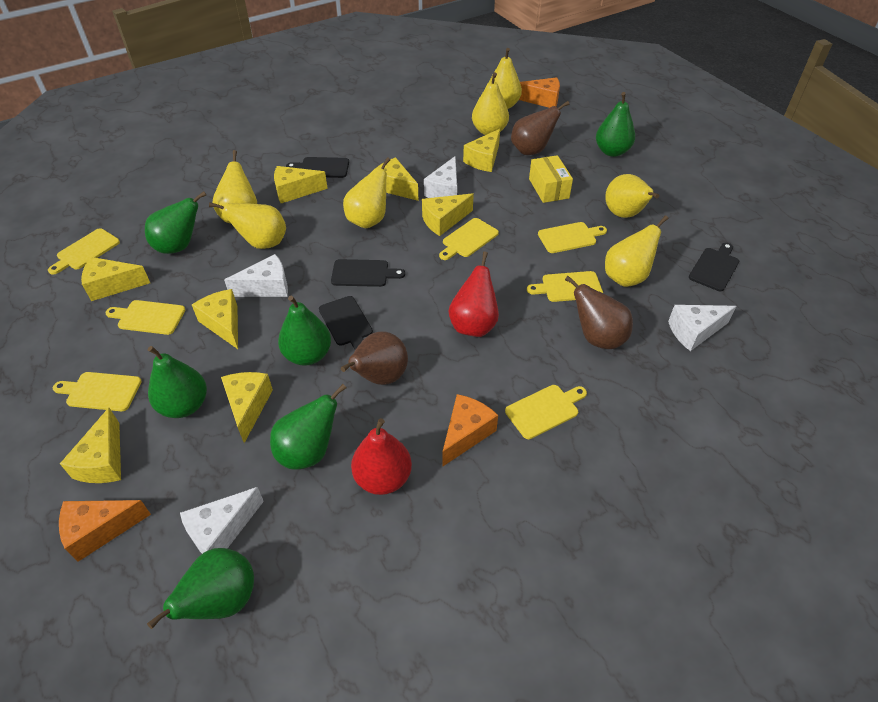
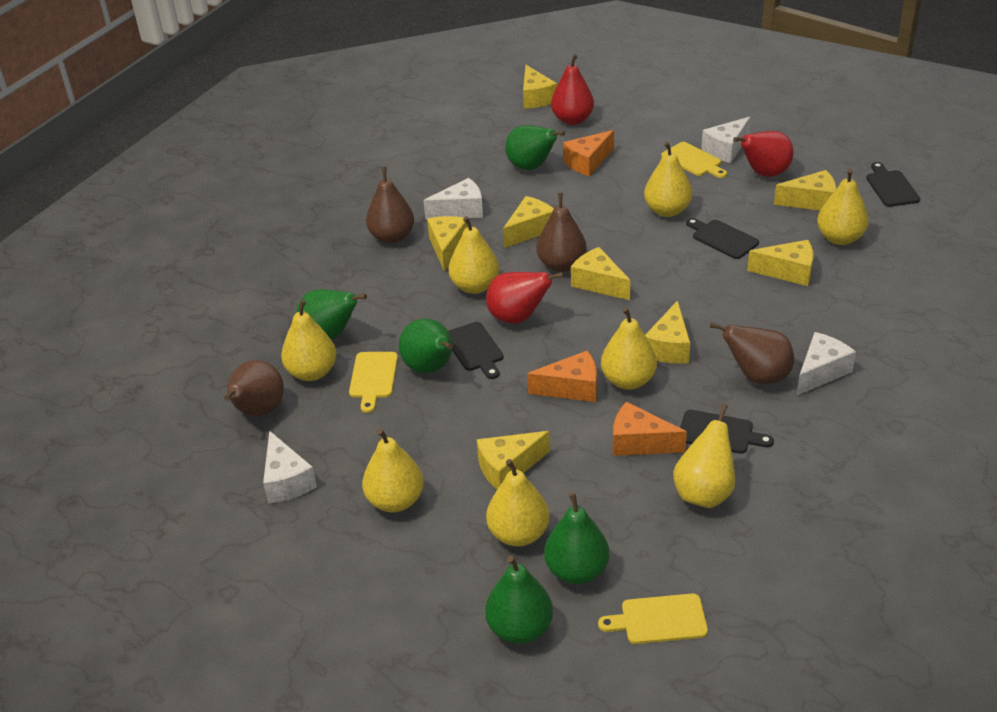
brown pear: [341,331,408,385] [511,101,569,155] [565,276,633,349] = 3 -> [224,360,284,416] [366,167,414,244] [536,193,586,272] [710,322,794,384] = 4
green pear: [145,191,206,254] [147,548,254,629] [148,346,207,418] [270,384,346,470] [278,296,331,366] [596,92,635,157] = 6 -> [296,289,367,340] [399,319,453,373] [485,556,553,644] [505,125,565,170] [544,493,609,584] = 5
red pear: [351,418,412,495] [449,252,499,337] = 2 -> [486,272,564,324] [551,54,594,125] [733,131,793,177] = 3
yellow box: [529,155,573,203] = 1 -> none = 0
yellow cutting board: [48,228,120,275] [53,372,142,411] [105,300,185,335] [439,218,499,260] [505,385,587,439] [527,271,603,302] [538,222,607,253] = 7 -> [349,352,398,413] [598,594,708,644] [661,142,727,178] = 3
yellow pear: [209,202,286,249] [213,150,257,223] [343,157,390,228] [472,72,509,135] [489,48,522,109] [605,174,659,218] [605,215,668,287] = 7 -> [281,299,336,381] [362,429,424,512] [449,216,499,294] [486,459,550,547] [601,307,657,390] [644,142,692,217] [673,404,735,508] [817,169,869,245] = 8

